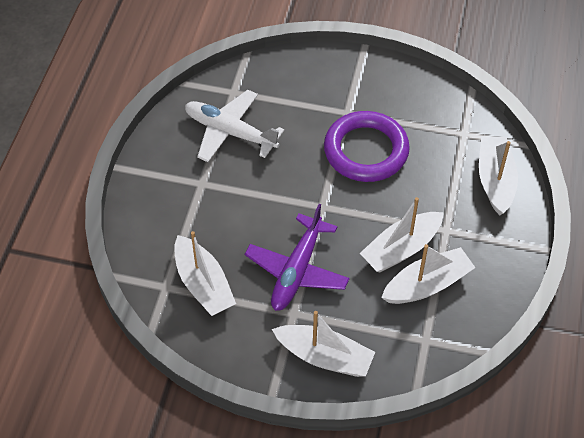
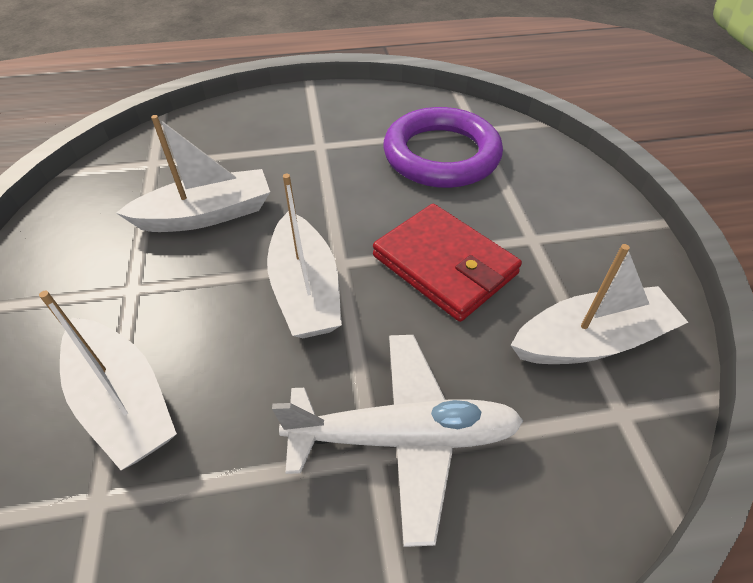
purple plane: [245,204,349,311] = 1 -> none = 0
red wallet: none = 0 -> [373,204,522,322] = 1
white boat: [174,231,236,316] [272,311,375,377] [360,197,444,272] [381,244,476,304] [479,137,518,215] = 5 -> [39,291,177,470] [116,115,270,232] [267,174,342,338] [511,244,689,364] = 4

